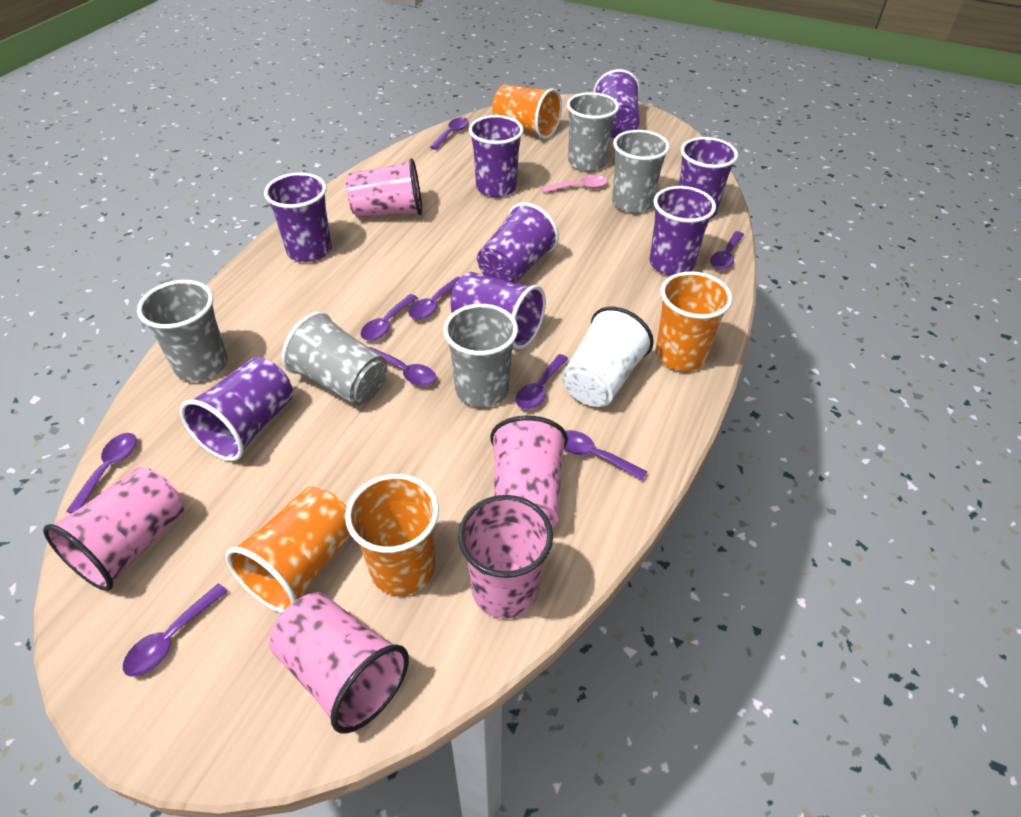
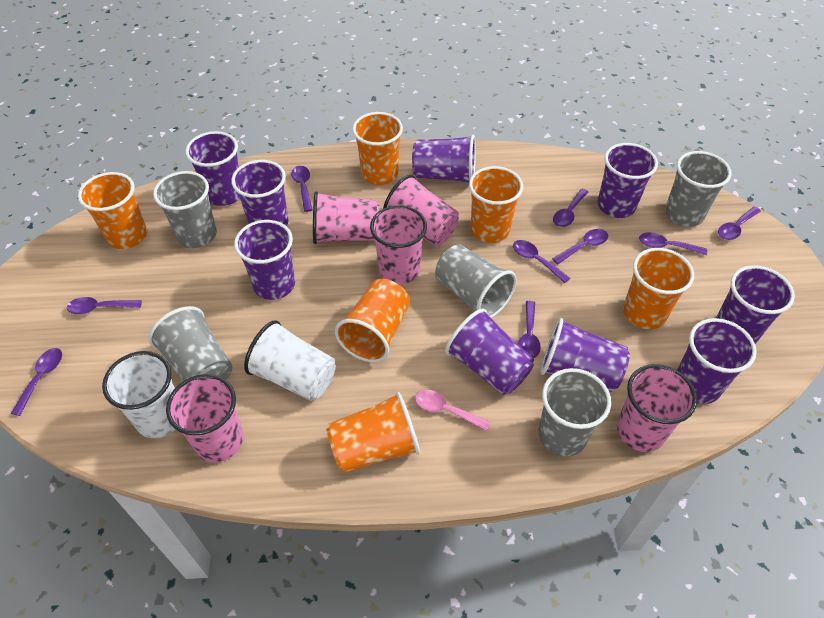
orange cup: [225,487,351,613] [345,474,439,595] [492,84,562,139] [656,271,732,371] = 4 -> [78,172,147,249] [326,392,420,473] [335,279,410,363] [352,112,403,185] [469,166,523,243] [623,248,694,329] = 6
purple cup: [180,357,293,461] [264,173,332,262] [451,272,546,349] [469,115,524,197] [477,202,559,283] [594,69,640,138] [650,186,716,276] [679,137,738,219] = 8 -> [185,131,240,206] [231,160,289,226] [234,220,295,300] [412,135,476,182] [445,308,534,395] [540,318,630,392] [598,143,658,218] [677,318,757,404] [716,265,795,344] = 9
white cup: [562,307,654,407] = 1 -> [102,351,176,438] [244,321,336,401] = 2

